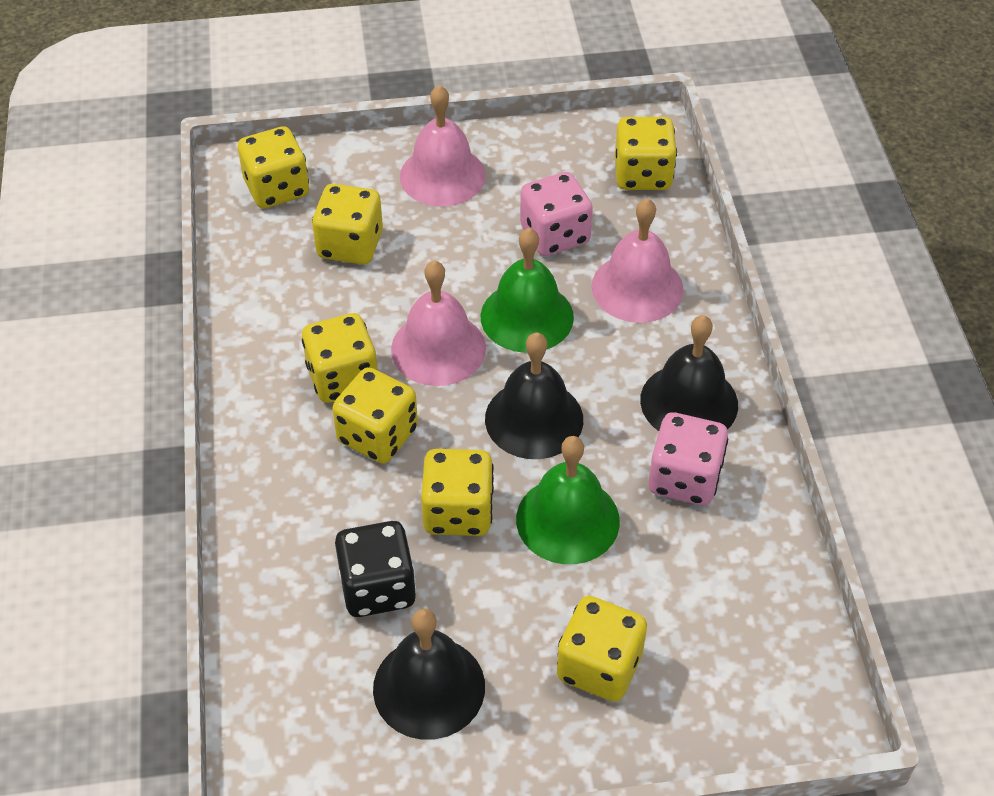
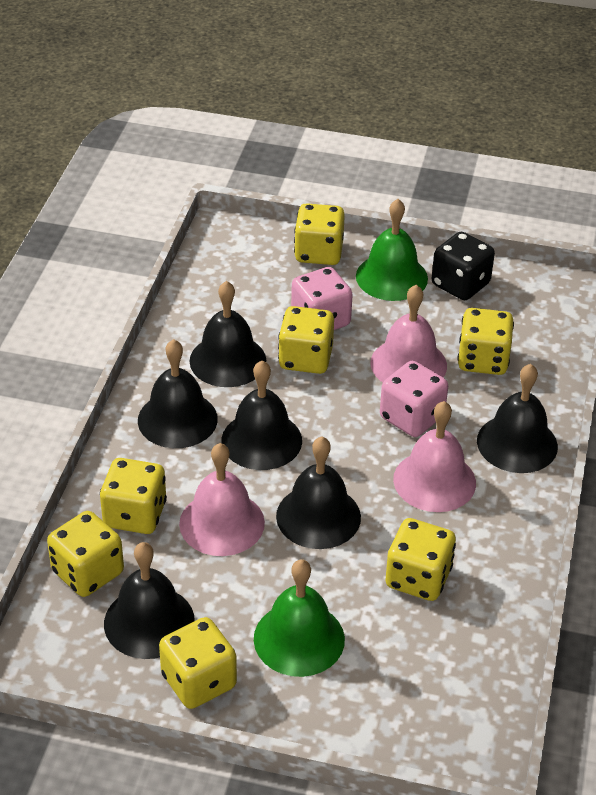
black bell: [373,609,485,740] [485,332,583,459] [640,315,738,431] = 3 -> [104,542,194,659] [138,339,218,448] [190,281,266,387] [221,360,302,470] [276,436,361,549] [477,364,558,473] = 6

